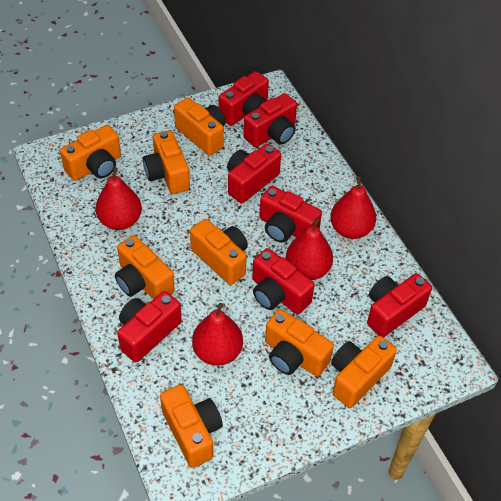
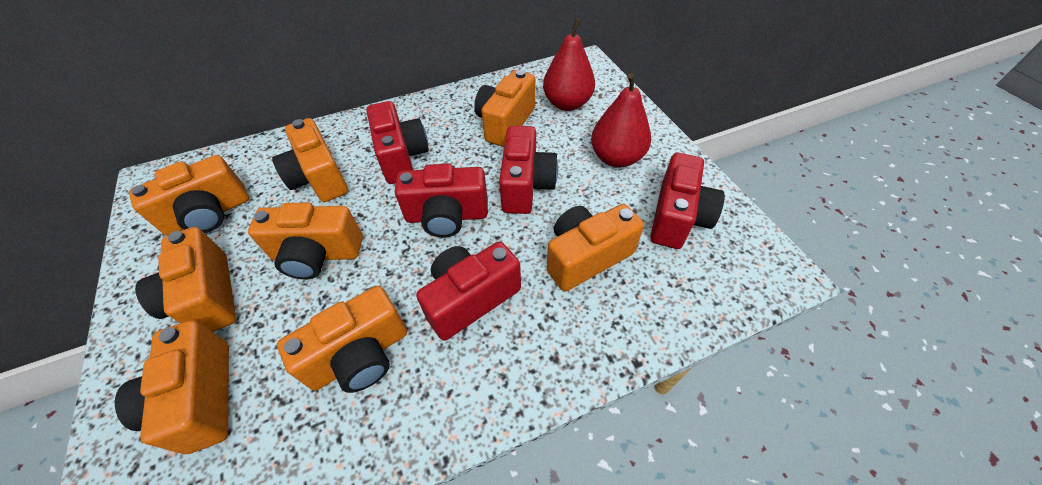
red camera: [117,291,182,362] [219,71,269,126] [227,144,281,203] [244,93,297,147] [252,248,315,314] [259,186,322,243] [367,273,432,337] = 7 -> [366,101,429,184] [395,164,488,237] [416,241,521,341] [499,126,558,214] [650,153,725,249] = 5
red pear: [95,167,142,230] [192,303,243,366] [286,218,333,280] [330,176,376,239] = 4 -> [543,18,595,111] [591,73,651,168] = 2

